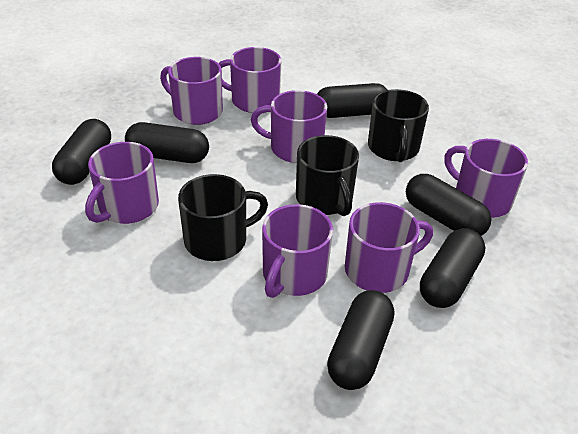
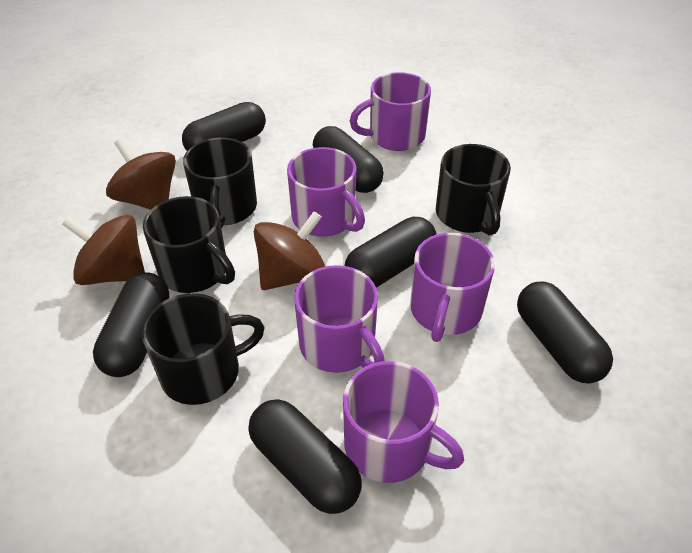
black mug: [178,174,268,261] [296,135,359,216] [368,89,429,162] = 3 -> [142,293,265,405] [143,196,235,293] [183,137,257,228] [436,144,511,235] = 4
brown spinning top: none = 0 -> [62,215,145,285] [106,138,176,210] [254,211,325,290] = 3
purple mug: [85,142,159,224] [160,57,223,125] [219,47,281,113] [251,90,327,163] [262,204,333,298] [345,202,433,293] [445,139,528,218] = 7 -> [287,147,365,237] [294,265,385,373] [343,361,464,483] [350,72,431,151] [410,233,495,342] = 5

